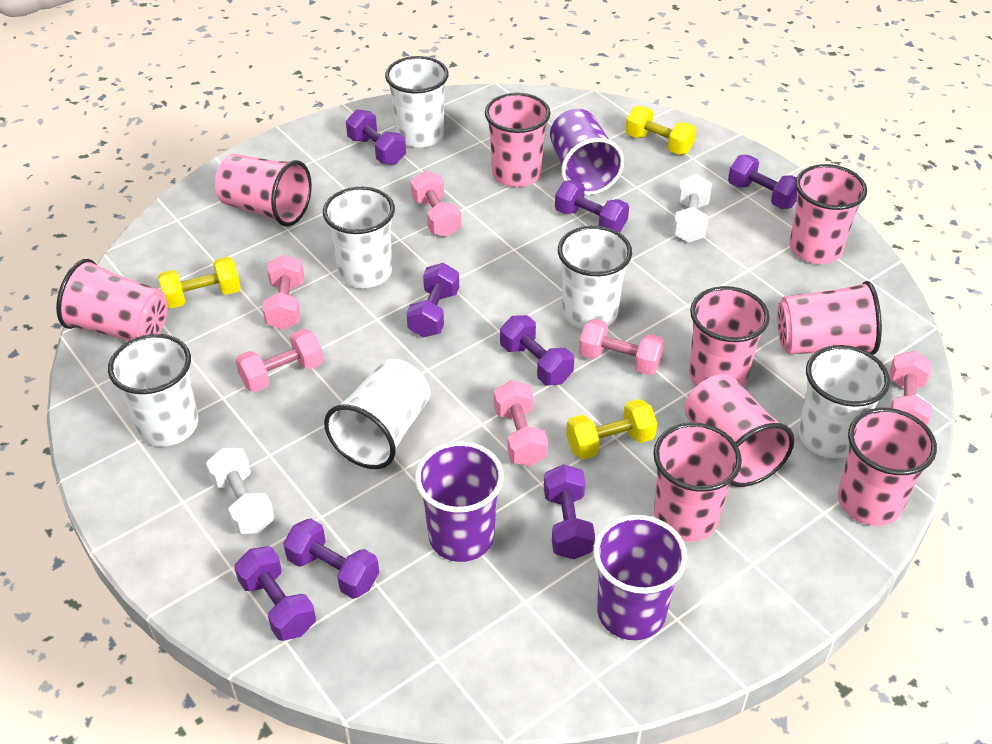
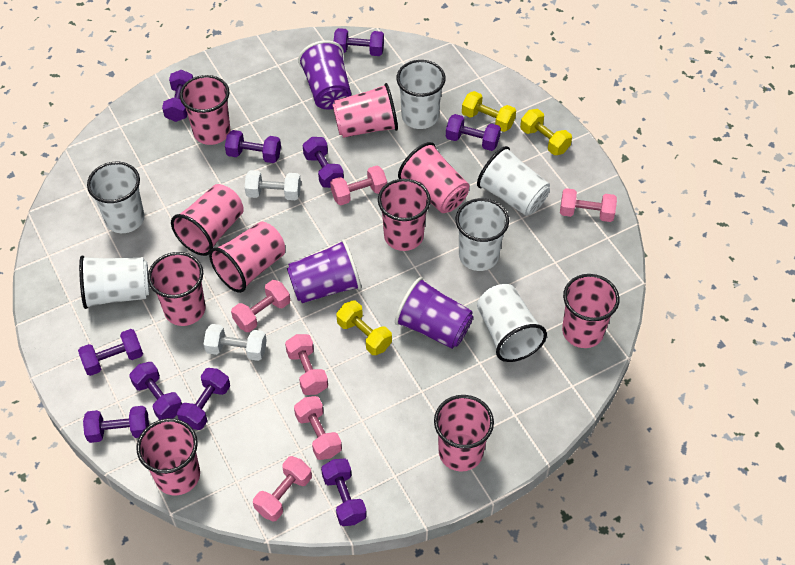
pink cup: [56,259,168,341] [215,154,312,226] [485,93,551,187] [653,423,742,541] [684,374,795,487] [689,286,770,387] [777,281,882,355] [789,164,867,264] [838,408,937,526] = 9 -> [137,418,200,495] [148,252,206,326] [171,184,244,256] [180,75,230,145] [209,221,285,293] [332,83,398,138] [378,179,431,251] [398,142,469,213] [434,395,494,472] [562,274,620,348] = 10
purple dumbbell: [234,546,316,641] [283,518,379,599] [346,109,406,165] [407,263,459,338] [500,315,574,385] [544,464,595,559] [555,180,629,232] [728,155,797,209] = 8 -> [78,329,143,376] [83,406,149,443] [129,362,182,420] [162,70,193,122] [177,368,230,430] [225,130,281,163] [303,137,344,188] [321,459,367,526] [334,28,384,56] [446,114,501,151] = 10

